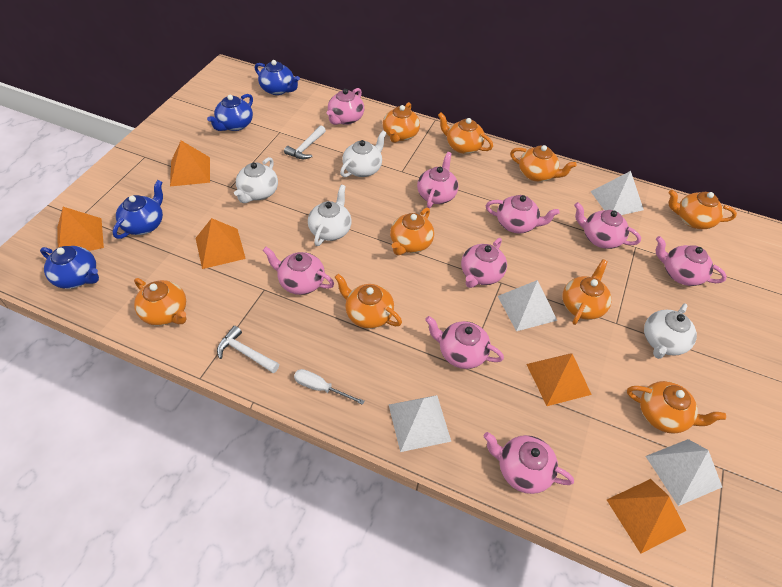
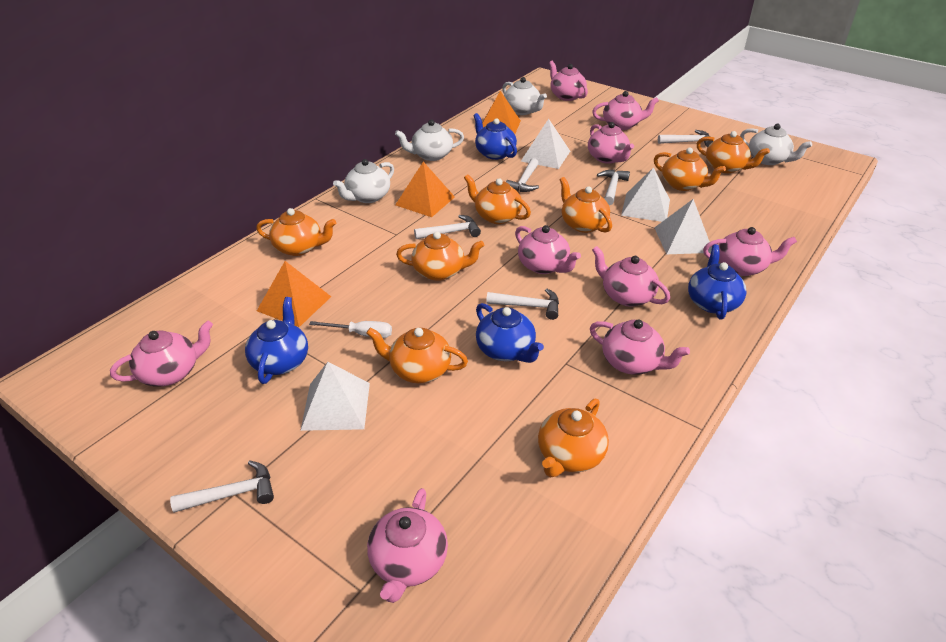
orange pyramid: [57,207,104,251] [170,141,210,187] [195,218,246,269] [527,353,592,406] [607,479,687,554] = 5 -> [257,261,331,327] [395,162,455,217] [482,91,521,134] = 3
orange teapot: [134,278,187,326] [335,274,402,329] [383,102,420,143] [390,208,434,255] [438,112,493,154] [510,145,577,182] [562,259,611,325] [627,381,726,434] [669,190,737,229] = 9 -> [256,208,336,256] [366,328,468,383] [396,231,484,281] [464,174,531,224] [538,399,609,478] [560,177,612,233] [654,147,726,191] [697,131,770,173] = 8
white hammer: [217,326,279,373] [284,126,326,159] = 2 -> [170,460,274,513] [414,215,481,239] [486,289,559,320] [506,158,539,192] [597,170,630,205] [658,130,713,147] = 6

